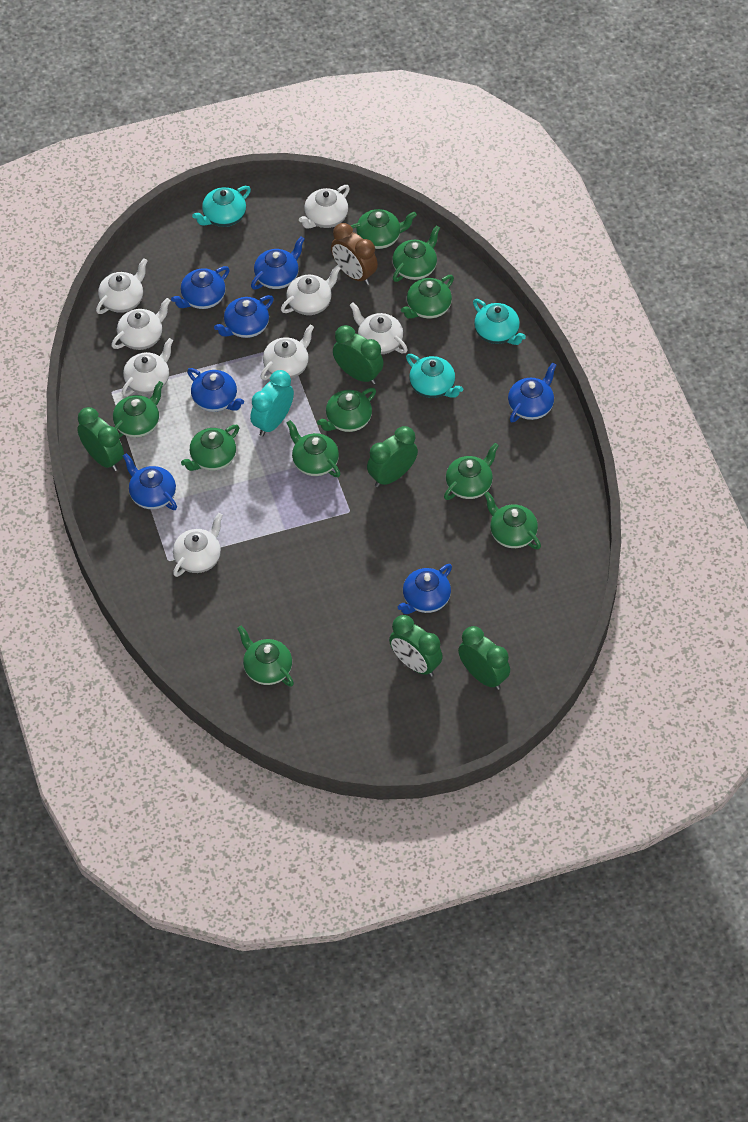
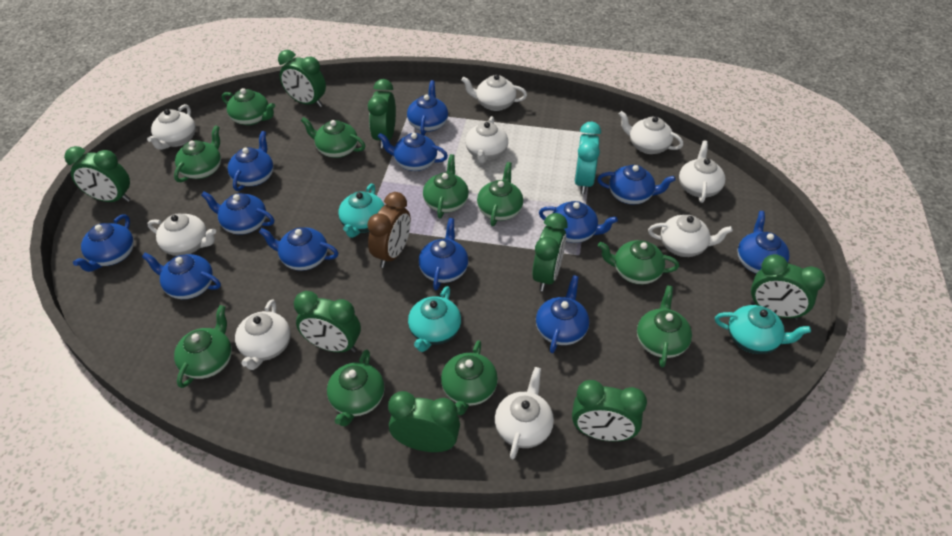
blue teapot: [123,453,177,510] [171,266,230,309] [187,368,244,412] [214,295,274,338] [251,237,305,289] [398,564,452,614] [508,362,556,422] = 7 -> [73,214,134,272] [142,253,221,299] [201,192,274,235] [228,131,273,191] [259,227,338,271] [377,133,448,171] [407,80,448,135] [419,218,468,290] [536,275,589,353] [539,201,618,243] [597,165,676,205] [738,211,790,274] = 12
green clock: [77,407,124,471] [333,325,384,384] [367,426,418,487] [389,615,443,677] [458,626,510,690] = 5 -> [64,146,131,202] [278,50,326,107] [294,291,361,353] [368,79,396,148] [388,391,460,452] [532,213,567,291] [572,380,647,441] [750,254,825,320] = 8
white teapot: [96,258,148,314] [111,298,170,350] [122,338,173,396] [173,513,223,577] [260,324,314,380] [281,265,341,315] [299,185,350,228] [350,302,408,354] = 8 -> [147,104,196,150] [148,213,216,256] [235,299,291,370] [461,74,527,111] [465,116,508,163] [495,367,554,459] [619,111,683,154] [648,215,733,257] [679,141,725,203] = 9

